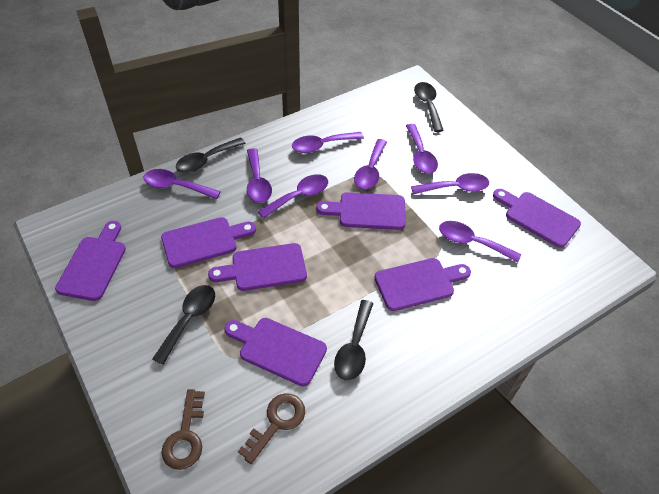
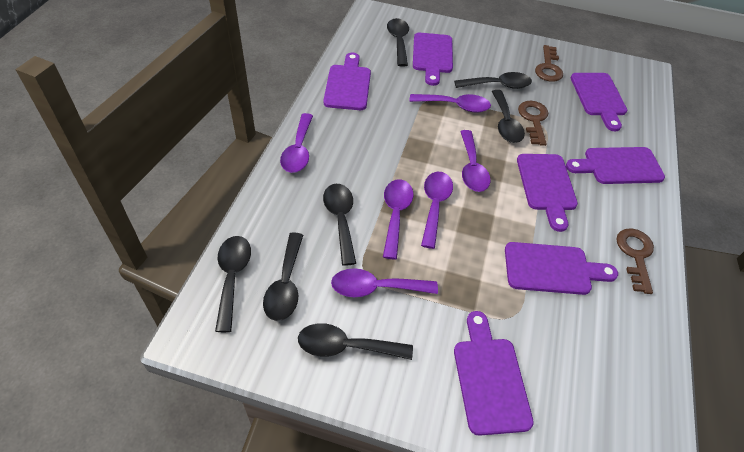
black spoon: [152,285,215,365] [176,137,246,173] [334,300,374,380] [414,82,444,132] = 4 -> [215,236,251,332] [263,232,303,321] [298,323,413,360] [323,184,356,266] [387,18,409,67] [454,72,532,89] [492,90,525,143] = 7
brown key: [161,389,205,470] [238,393,305,464] = 2 -> [518,101,548,146] [535,45,563,82] [616,228,654,294] = 3
purple spoon: [143,169,221,199] [247,148,272,203] [257,174,328,219] [292,132,364,153] [354,139,387,189] [406,124,438,174] [411,173,489,194] [439,221,521,262] = 8 -> [280,113,313,173] [331,268,438,297] [383,179,413,260] [409,94,491,113] [421,172,453,249] [460,130,490,192] = 6

